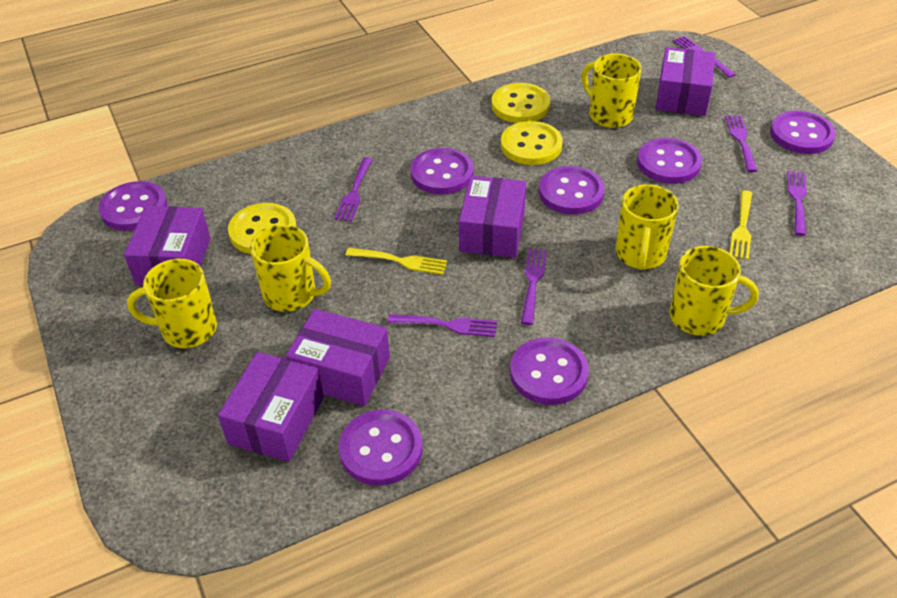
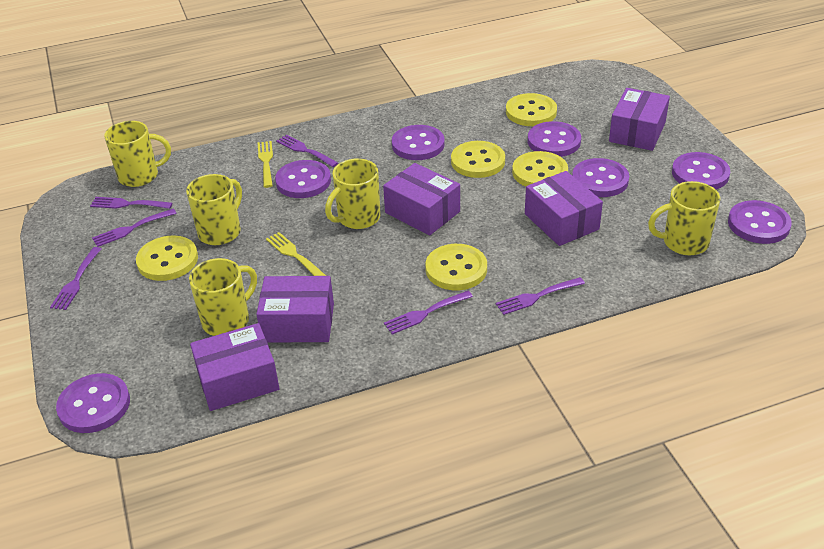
yellow button: [228,203,297,254] [492,83,550,123] [501,121,563,165] = 3 -> [136,235,198,281] [425,244,487,290] [451,141,505,178] [506,93,557,126] [512,151,568,187] = 5

